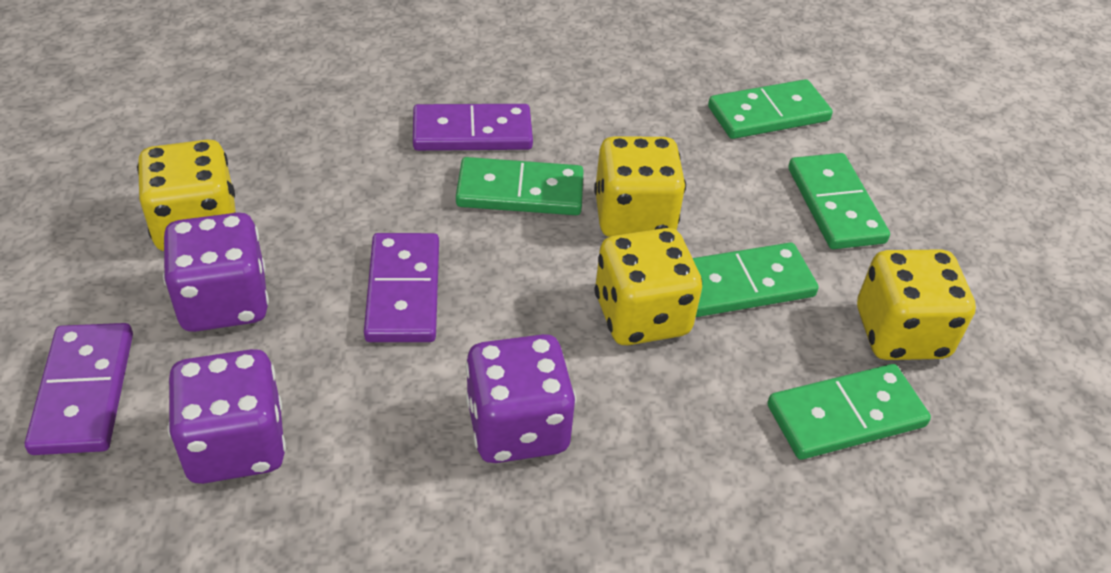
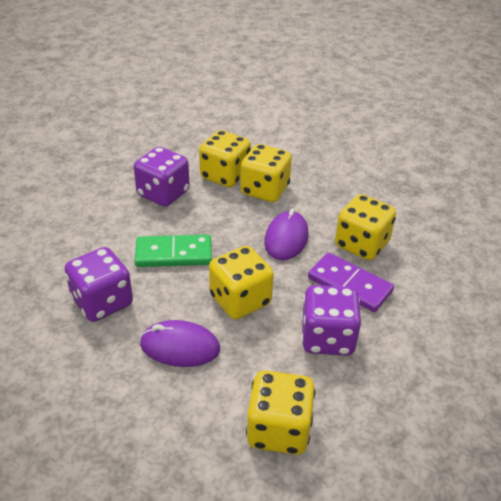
green domino: [456,157,584,215] [693,242,819,317] [708,79,833,139] [767,364,931,460] [788,153,890,249] = 5 -> [135,235,212,267] = 1
purple domino: [25,323,133,455] [364,233,439,342] [413,104,533,151] = 3 -> [308,253,394,312] = 1
purple mouse: none = 0 -> [140,320,220,367] [264,208,309,260] = 2
yellow dice: [137,140,236,251] [594,136,686,237] [595,228,702,345] [857,249,976,360] = 4 -> [199,130,251,187] [209,246,274,319] [240,144,292,202] [246,370,315,455] [335,194,396,260] = 5

